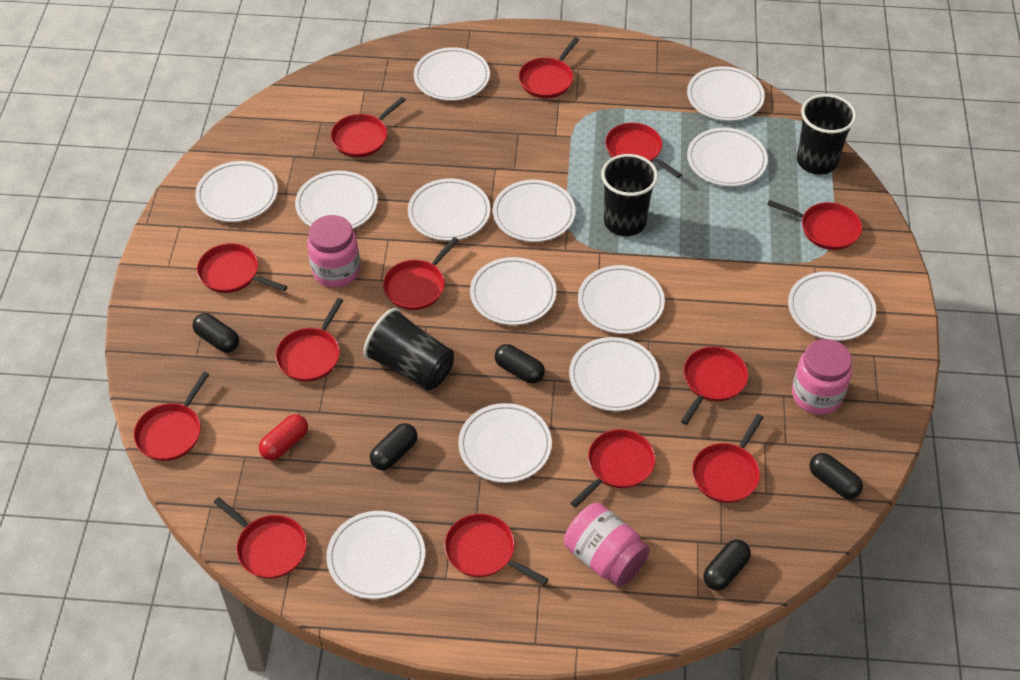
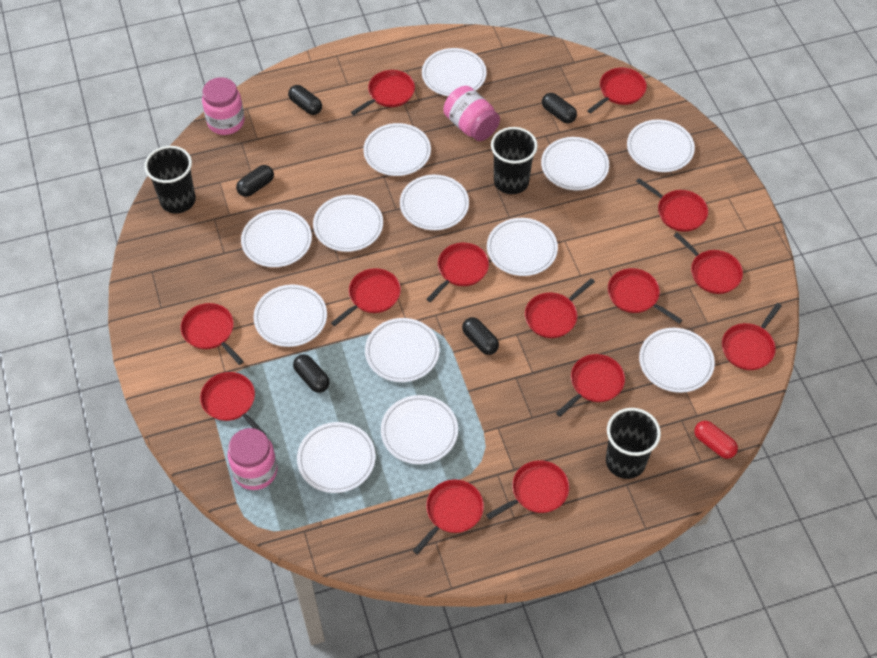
red pan: [134,372,210,461] [197,243,287,293] [214,497,307,579] [276,298,344,382] [331,97,406,157] [383,237,459,310] [445,514,548,585] [519,37,579,98] [570,429,656,508] [605,123,682,178] [681,347,748,425] [692,414,764,503] [767,200,862,250] = 13 -> [180,303,244,365] [200,372,266,435] [331,268,401,326] [351,70,415,115] [413,480,484,555] [427,243,489,302] [486,460,569,520] [525,278,595,338] [556,354,625,417] [587,68,647,113] [608,268,682,324] [636,178,708,232] [674,232,743,294] [722,303,782,370] = 14

